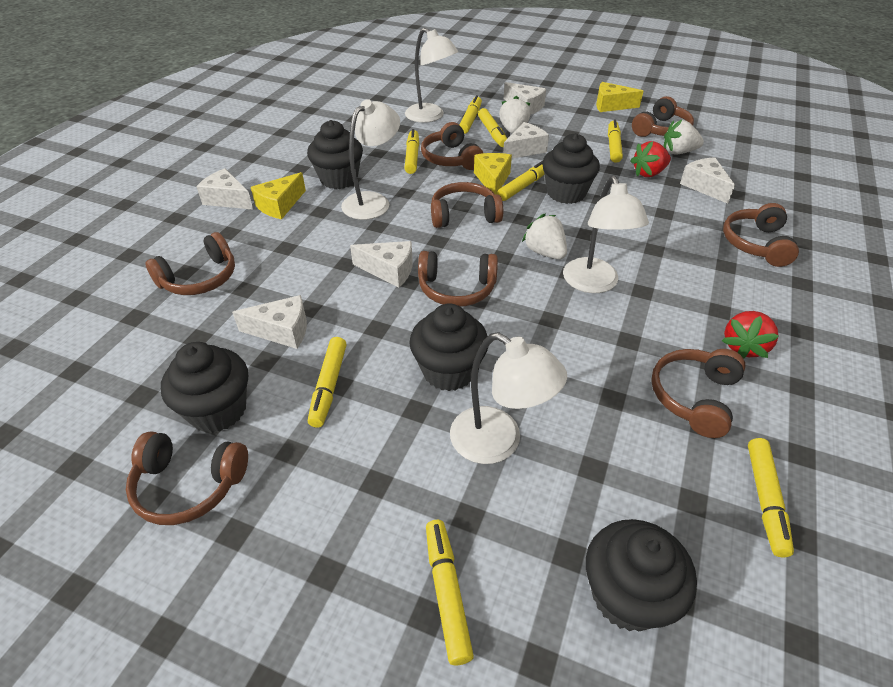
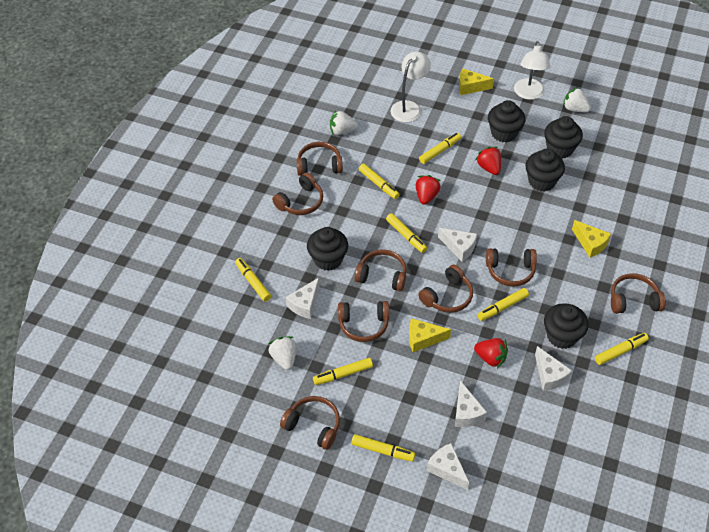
red strawberry: [630,141,671,177] [722,311,779,359] = 2 -> [416,175,441,205] [474,338,508,368] [476,147,501,175] = 3
white cheese: [196,168,253,210] [232,295,307,349] [350,241,412,287] [503,122,549,159] [504,82,546,114] [680,157,735,204] = 6 -> [286,278,320,319] [426,443,469,490] [438,228,477,262] [455,381,487,427] [535,346,572,391] = 5
white lamp: [341,99,400,220] [405,28,458,123] [450,332,567,464] [563,176,649,293] = 4 -> [391,51,431,122] [514,41,550,100] = 2

